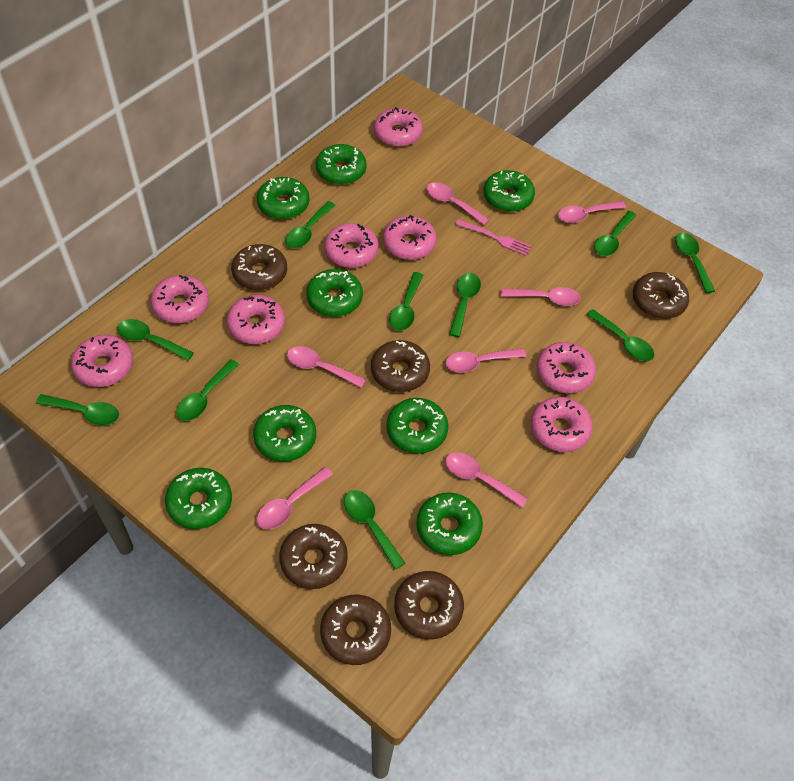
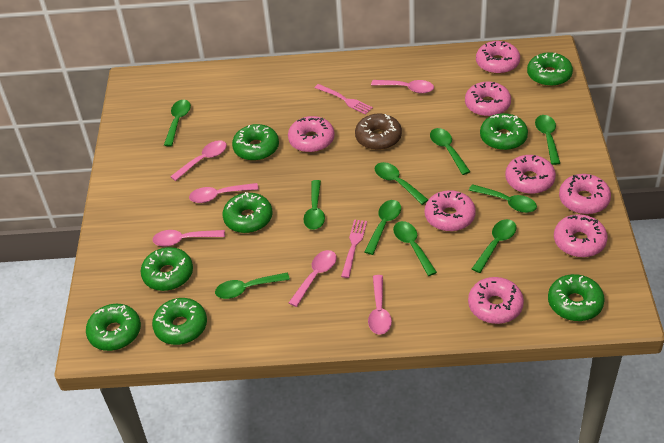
brown donut: [231,244,287,290] [279,524,348,589] [320,595,391,665] [371,340,430,392] [394,571,464,640] [633,272,689,319] = 6 -> [355,114,402,150] = 1
pink fork: [455,219,531,256] = 1 -> [315,84,373,115] [341,219,367,278] = 2
pink spoon: [257,467,333,530] [287,346,366,388] [427,182,490,225] [445,348,526,373] [445,452,528,508] [501,287,581,306] [558,201,626,223] = 7 -> [153,230,225,247] [170,140,227,181] [189,183,259,203] [289,250,337,307] [368,275,392,335] [371,80,434,94] = 6

